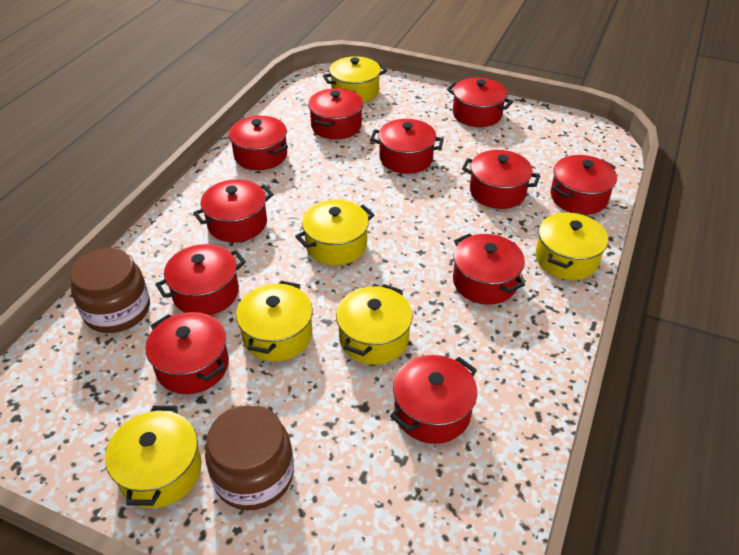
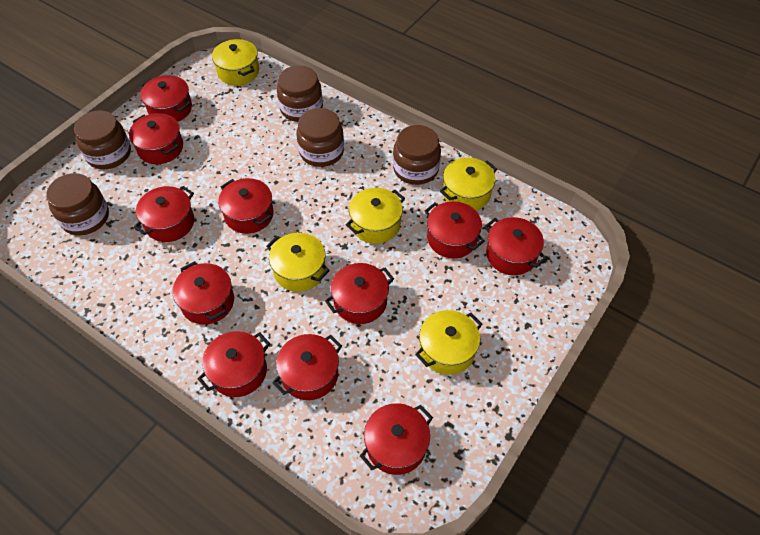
brown jar: [70,248,150,333] [205,404,294,510] = 2 -> [46,173,109,235] [74,110,131,169] [277,65,323,122] [297,108,344,167] [393,125,441,185] = 5
yellow pot: [105,406,202,508] [236,281,313,362] [295,200,374,266] [323,56,387,103] [336,284,413,365] [535,212,608,280] = 6 -> [212,39,259,85] [266,233,330,292] [346,188,405,244] [415,310,482,375] [440,158,497,210] = 5

